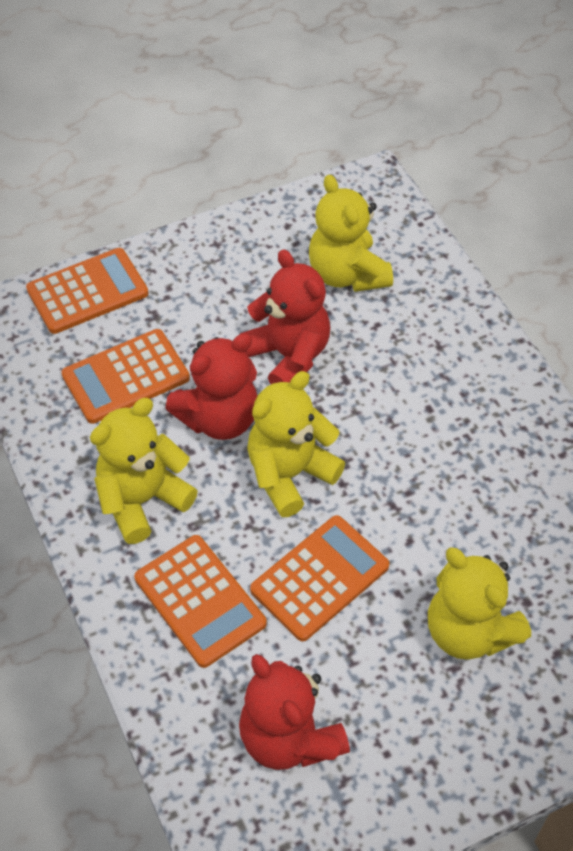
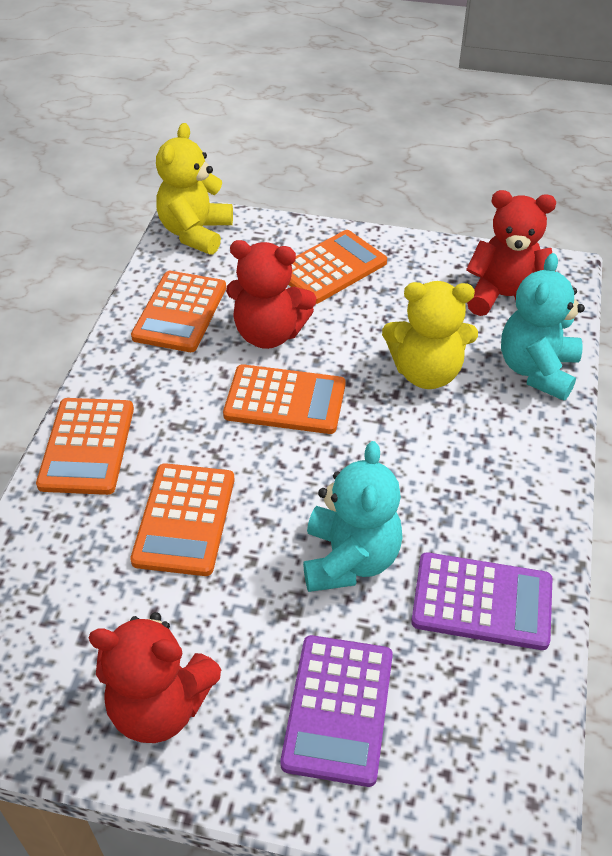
orange calculator: [26,248,148,334] [61,329,190,424] [134,535,267,668] [250,515,389,642] = 4 -> [36,398,134,495] [130,463,235,576] [131,271,226,352] [223,364,346,434] [288,230,387,304] = 5
purple calculator: none = 0 -> [280,635,393,787] [411,552,553,650] = 2
turquoise teddy bear: none = 0 -> [303,441,403,592] [501,253,585,401] = 2
yellow teddy bear: [90,398,198,544] [247,371,345,517] [309,175,393,292] [428,547,531,660] = 4 -> [156,123,233,255] [382,281,478,389] = 2

